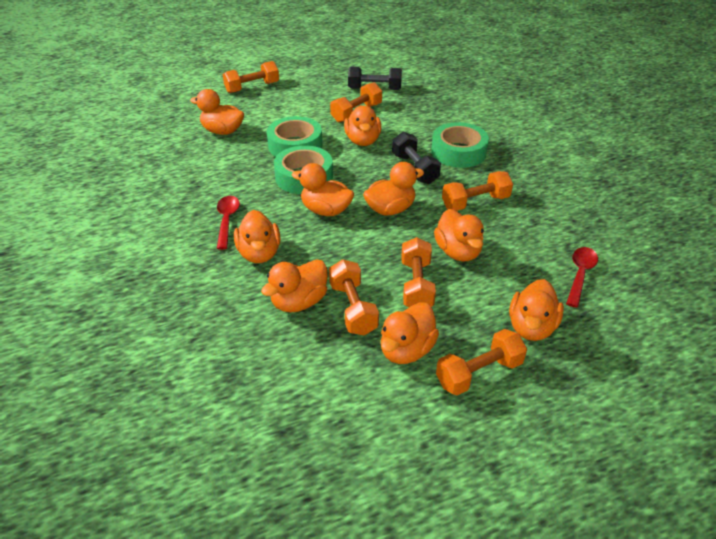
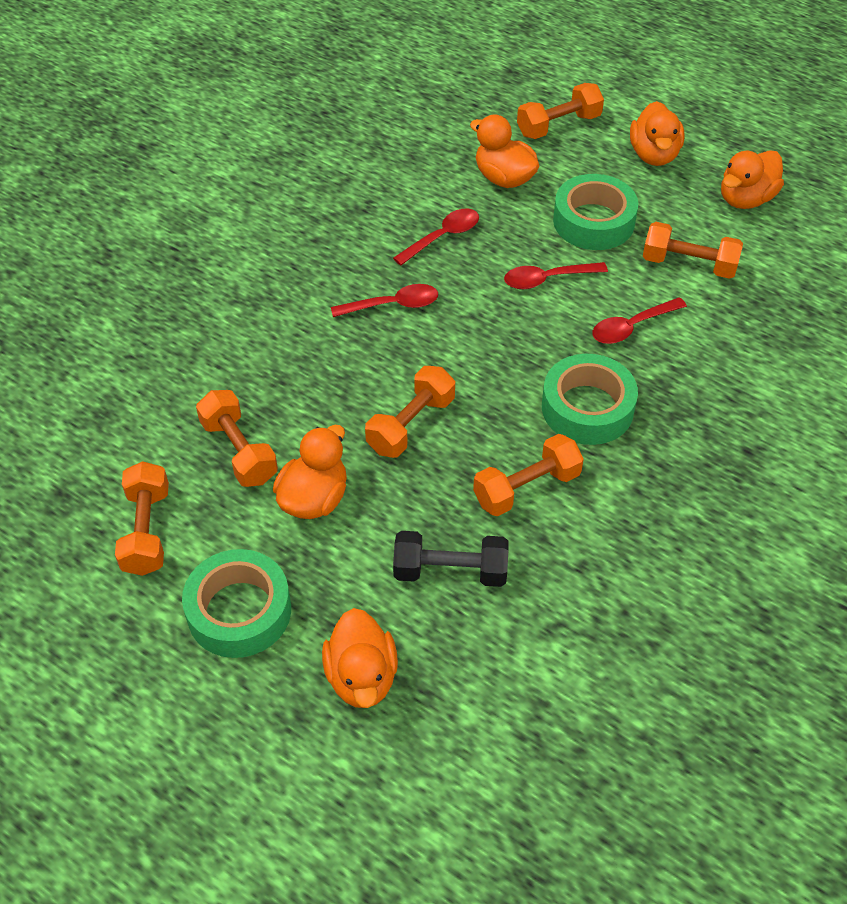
black dumbbell: [348,67,402,90] [392,132,441,184] = 2 -> [393,531,508,587] = 1
orange duck: [190,89,244,135] [234,210,280,263] [261,259,328,312] [292,163,354,216] [344,105,381,146] [363,162,424,216] [381,302,439,364] [434,209,484,262] [509,279,564,341] = 9 -> [273,425,347,519] [322,608,398,708] [470,115,539,188] [630,101,684,166] [721,150,784,209] = 5
red spoon: [217,196,240,250] [566,247,598,308] = 2 -> [331,284,438,317] [393,208,479,265] [504,262,608,289] [592,297,687,344] = 4

